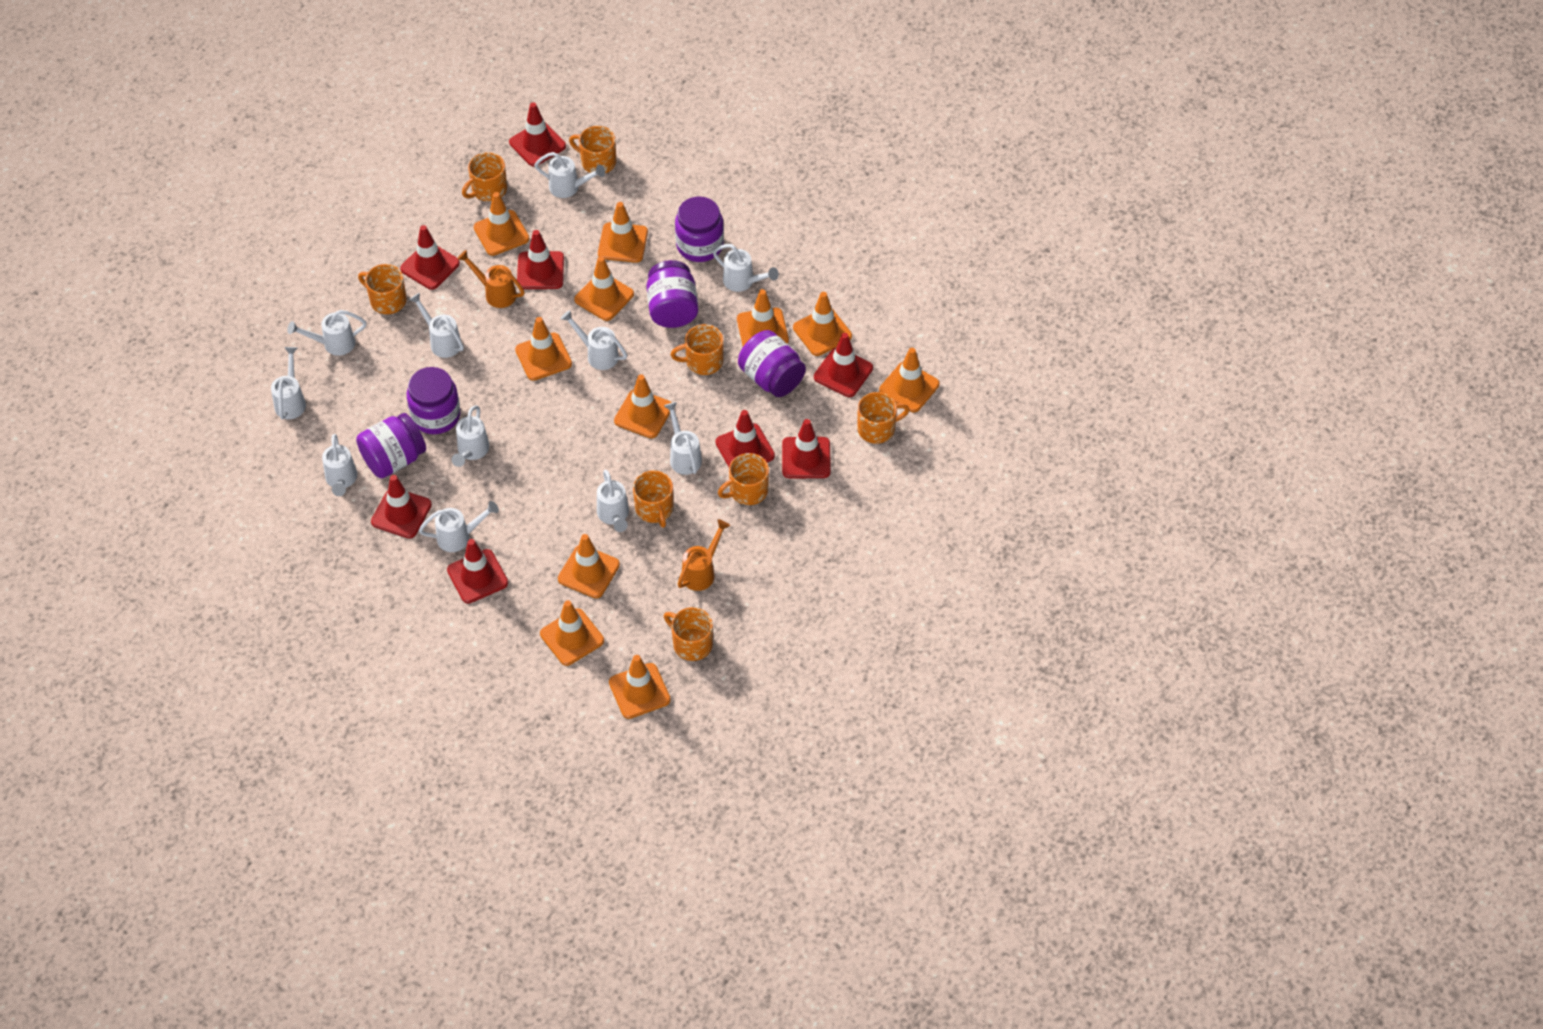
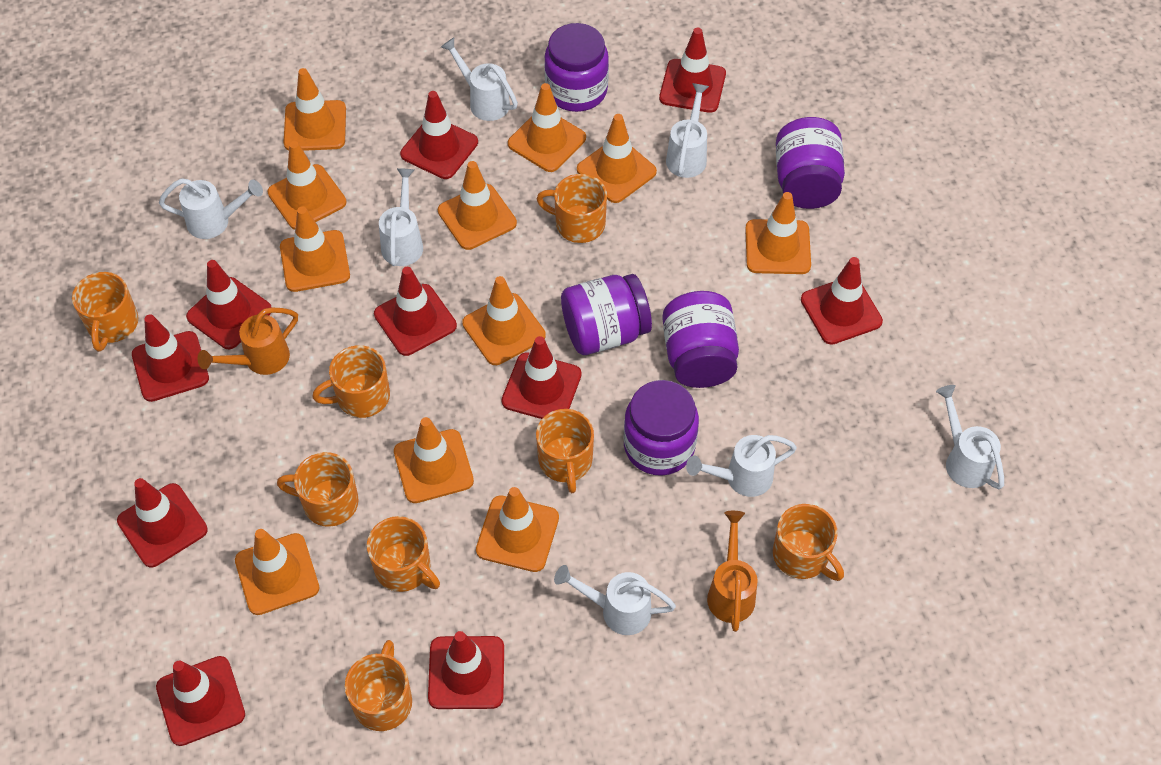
red traffic cone: [371,475,432,538] [400,225,460,290] [447,539,508,603] [509,102,566,166] [517,230,564,289] [715,410,775,467] [782,419,831,478] [814,333,873,397] = 8 -> [117,478,208,567] [132,314,209,402] [156,656,245,746] [186,260,271,349] [374,267,457,356] [400,91,478,179] [428,631,504,709] [502,336,582,419] [659,27,726,113] [801,257,883,345] = 10
white watering can: [271,347,306,419] [287,310,367,356] [322,434,357,496] [409,293,464,358] [419,501,499,552] [452,405,489,467] [534,152,605,198] [561,310,627,370] [597,470,629,532] [664,402,702,475] [713,244,779,292] = 11 -> [159,178,263,239] [379,168,423,266] [441,37,518,121] [554,565,676,635] [666,83,709,178] [686,435,797,497] [936,385,1004,489] = 7

